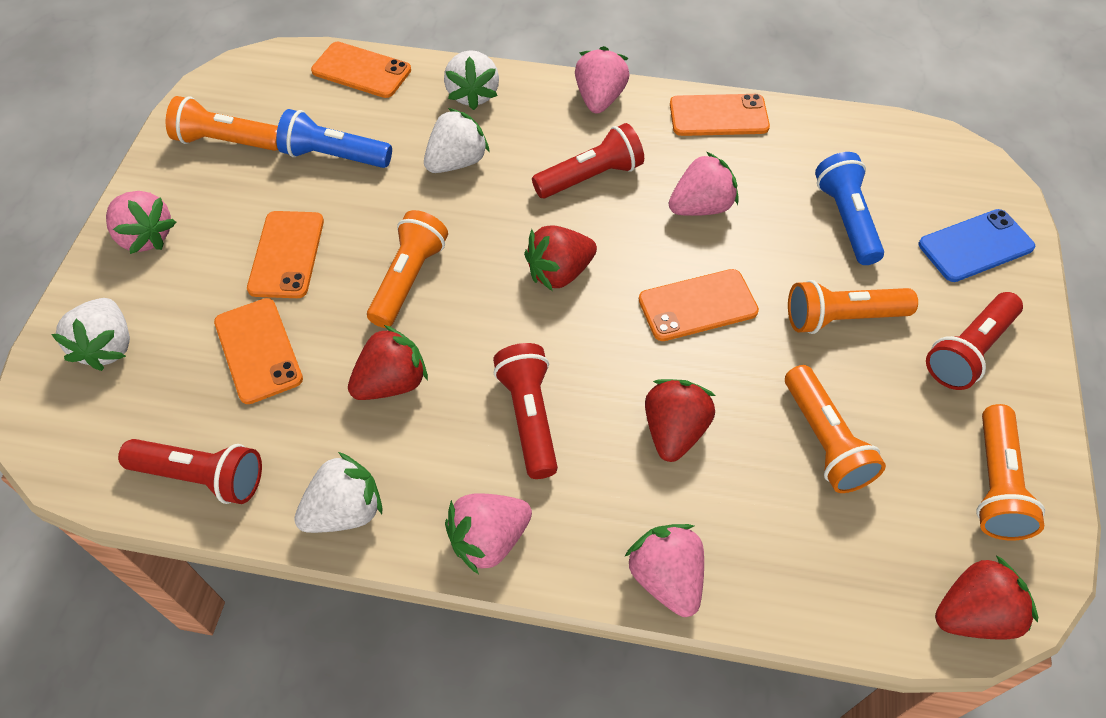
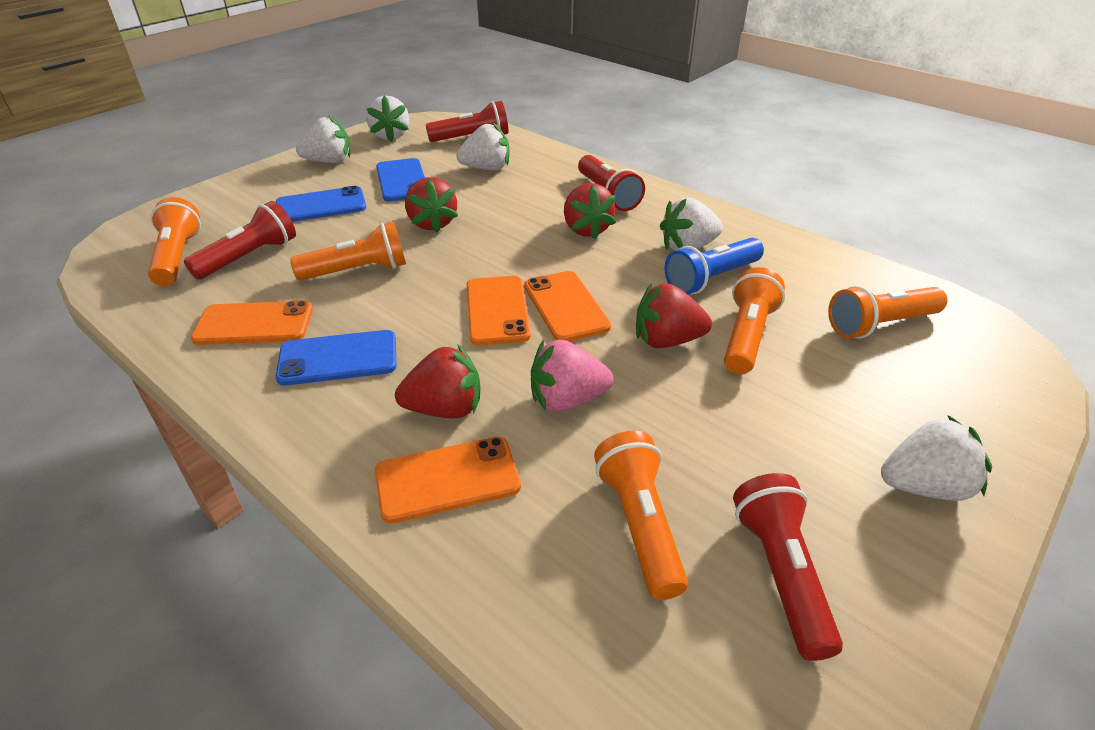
blue flashlight: [276,109,392,168] [815,152,884,265] = 2 -> [664,238,764,294] = 1
blue phone: [918,209,1035,282] = 1 -> [276,186,366,222] [276,330,397,386] [376,158,425,202] = 3
orange phone: [214,298,303,404] [247,211,324,298] [311,42,411,98] [639,269,759,341] [670,94,770,136] = 5 -> [191,300,313,345] [375,437,521,523] [467,276,531,346] [524,271,611,341] = 4
pink strawberry: [106,191,176,254] [445,493,532,574] [575,46,630,113] [625,524,704,617] [669,152,739,216] = 5 -> [531,340,613,412] = 1
white strawberry: [51,298,130,371] [294,452,382,533] [424,108,490,173] [444,50,499,110] = 4 -> [296,116,350,163] [366,96,409,142] [456,123,509,170] [660,198,723,251] [881,415,992,501] = 5

